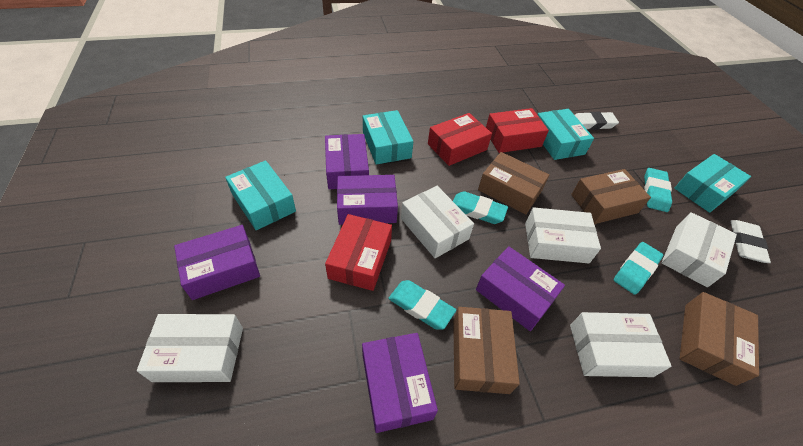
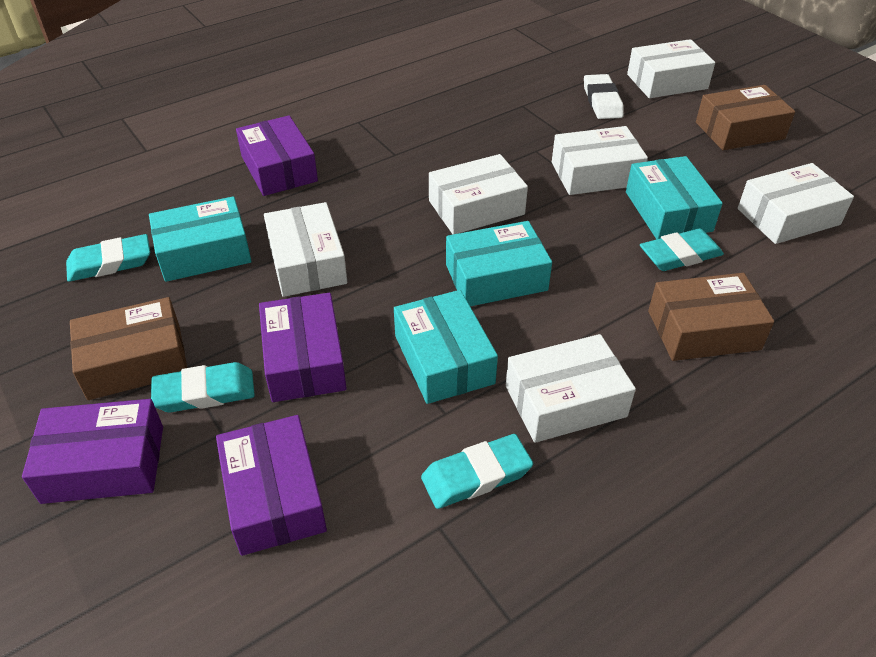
brown box: [453,307,520,394] [478,152,549,214] [571,169,651,224] [680,292,759,386] = 4 -> [70,297,187,400] [648,273,774,361] [696,85,795,150] = 3
purple box: [174,225,260,300] [325,134,369,189] [337,175,398,225] [362,333,438,433] [476,246,565,331] = 5 -> [22,399,163,504] [216,415,327,556] [236,115,318,196] [259,293,347,402] = 4
red box: [325,214,392,291] [428,113,492,166] [486,108,549,153] = 3 -> none = 0
white box: [137,314,243,382] [401,186,474,258] [525,207,601,263] [570,312,671,377] [662,212,737,287] = 5 -> [264,202,347,297] [429,154,528,234] [506,334,636,443] [552,126,648,195] [627,39,715,98] [738,163,854,244] = 6
white eraser: [575,112,619,130] [730,220,771,263] = 2 -> [584,74,624,119] = 1

